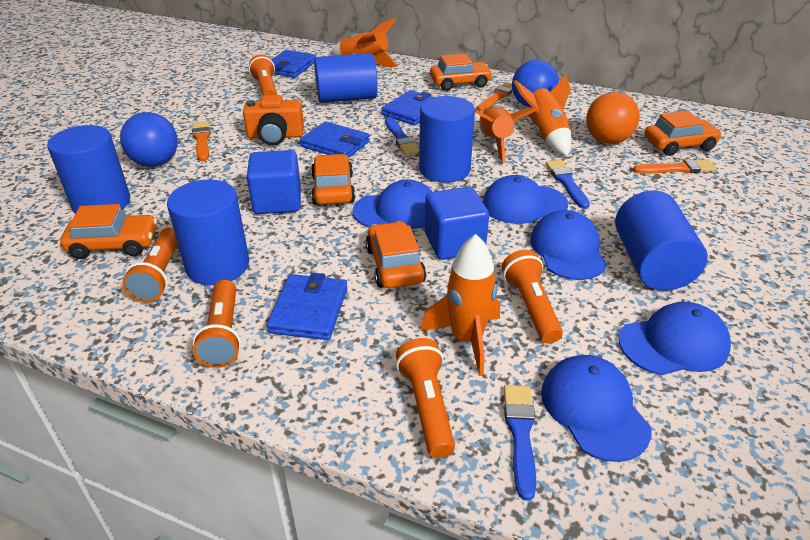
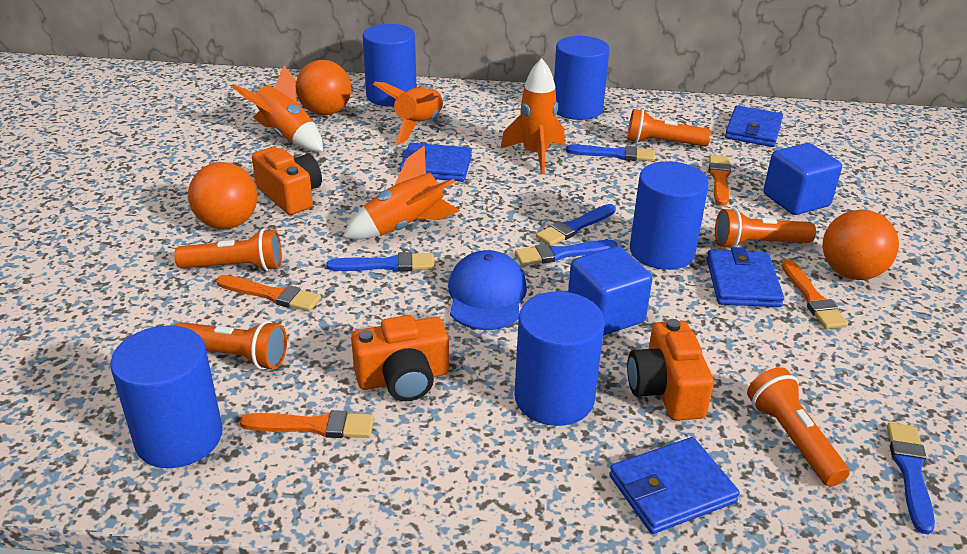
blue ball: [120,112,178,167] [512,60,559,108] = 2 -> none = 0
blue brush: [385,117,419,155] [504,385,536,501] [546,160,590,209] = 3 -> [326,252,434,272] [515,240,617,265] [536,204,616,246] [566,144,655,162] [887,423,935,534] = 5
blue cap: [352,179,433,229] [483,175,568,224] [530,210,607,280] [541,355,652,462] [618,302,731,375] = 5 -> [448,250,527,330] = 1
orange ball: [586,92,640,144] = 1 -> [188,162,257,229] [296,60,351,115] [823,209,899,280] = 3
orange brush: [192,121,210,161] [477,82,513,112] [633,159,717,174] = 3 -> [216,275,321,312] [240,410,374,438] [709,155,731,206] [781,259,848,329] = 4
orange camera: [243,95,304,145] = 1 -> [252,147,322,215] [351,315,449,401] [627,319,714,421] = 3
orange car: [60,204,157,259] [311,154,355,205] [366,221,426,288] [430,53,493,91] [644,111,722,156] = 5 -> none = 0

